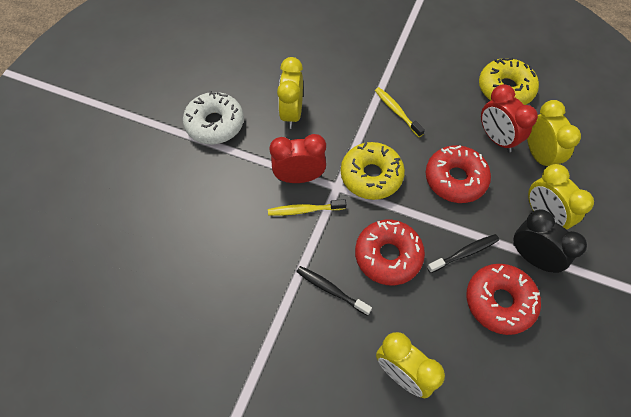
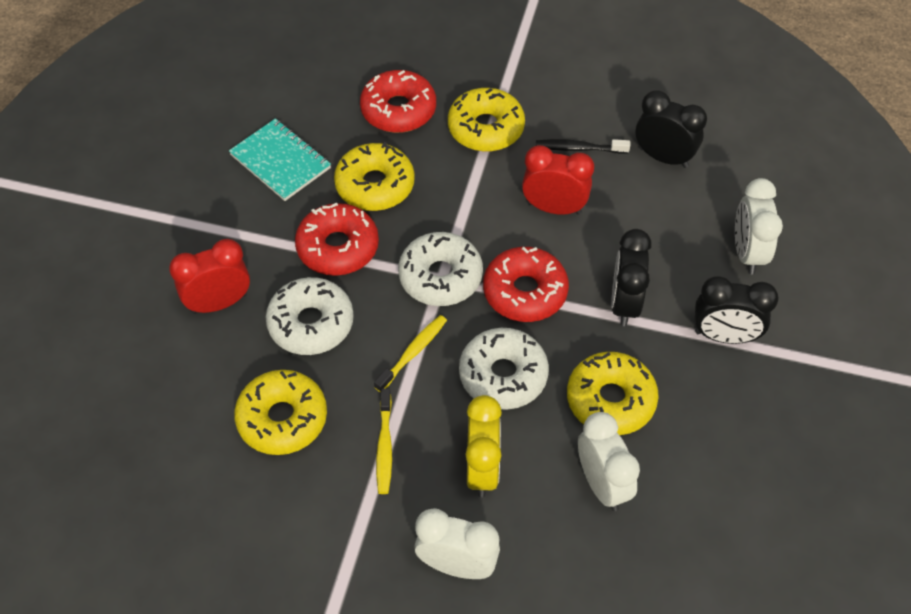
black clock: [513,209,587,273] = 1 -> [611,229,652,326] [635,90,707,168] [695,276,779,344] = 3
black toothbrush: [296,266,372,316] [427,234,499,273] = 2 -> [536,139,630,154] = 1
turquoise notebook: none = 0 -> [229,118,331,201] = 1
white clock: none = 0 -> [414,508,500,579] [578,412,640,511] [735,178,783,275] = 3
white donut: [183,91,244,144] = 1 -> [266,277,354,355] [398,232,483,306] [459,328,549,410] = 3
yellow clock: [277,57,303,129] [376,332,445,398] [527,100,581,168] [528,164,594,230] = 4 -> [466,395,502,497] = 1
yellow donut: [341,142,405,200] [479,57,539,105] = 2 -> [234,370,327,455] [334,142,415,211] [448,88,525,152] [567,352,659,435] = 4

